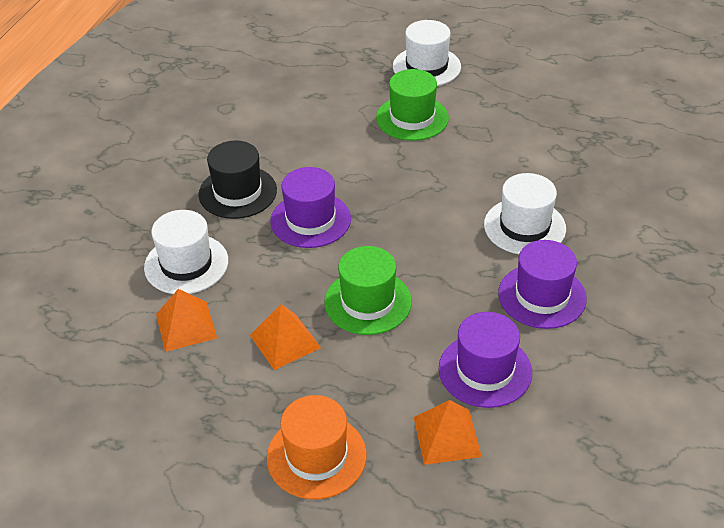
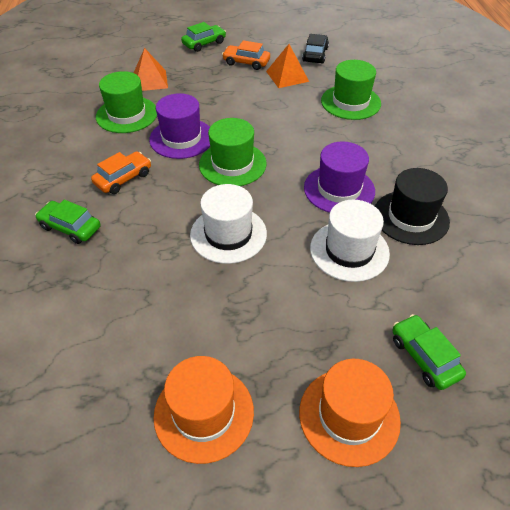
black car: none = 0 -> [302,34,329,64] = 1
green car: none = 0 -> [35,200,100,244] [181,22,226,52] [392,314,466,390] = 3
green hat: [324,246,412,335] [376,69,449,141] = 2 -> [96,71,157,133] [199,118,267,186] [321,60,381,120] = 3
orange car: none = 0 -> [91,151,151,194] [222,40,270,70] = 2
orange hat: [267,395,367,500] = 1 -> [153,356,254,464] [299,359,401,467] = 2
orange pyramid: [156,289,217,352] [250,304,321,370] [414,400,482,465] = 3 -> [134,48,168,91] [266,44,309,88] = 2
purple hat: [271,167,351,248] [439,312,532,408] [498,240,587,329] = 3 -> [149,93,210,159] [304,142,375,213] = 2
white hat: [144,210,228,294] [393,20,461,86] [484,173,566,254] = 3 -> [190,184,267,264] [310,200,390,282] = 2

